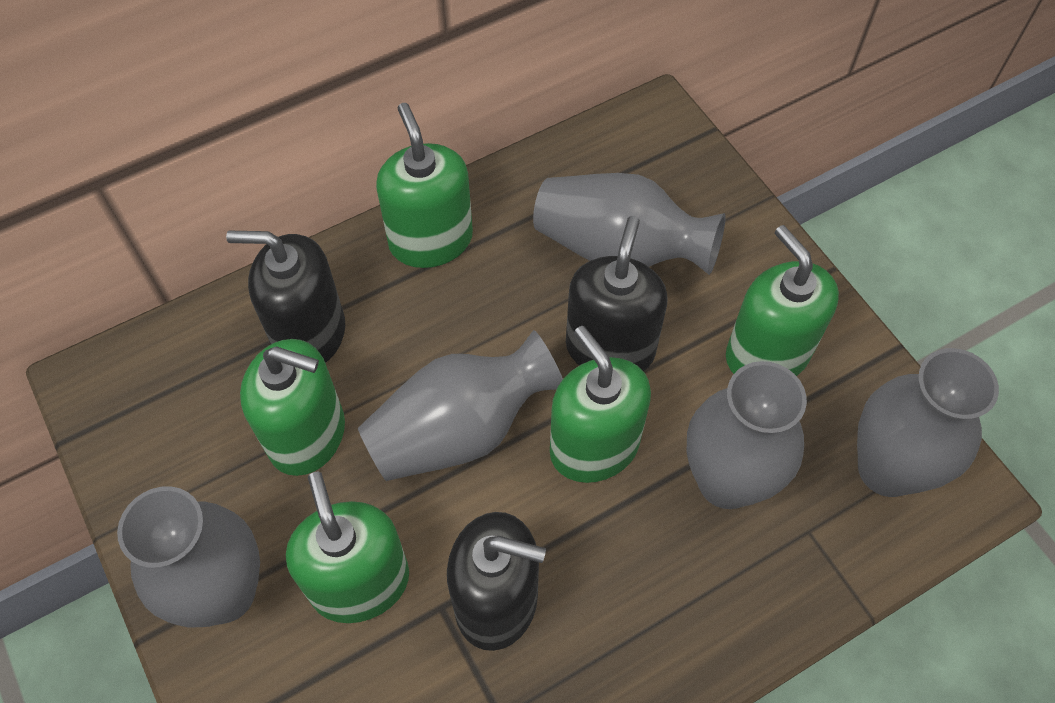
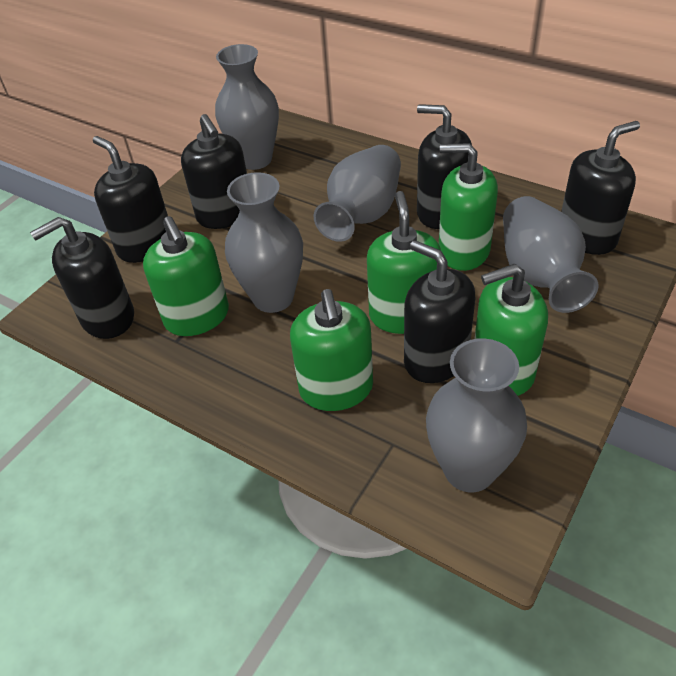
black soap dispenser: [226,231,345,363] [447,512,546,651] [566,216,668,371] = 3 -> [30,217,134,339] [93,136,168,263] [181,114,247,229] [404,240,475,383] [417,104,472,229] [561,121,640,255] = 6

